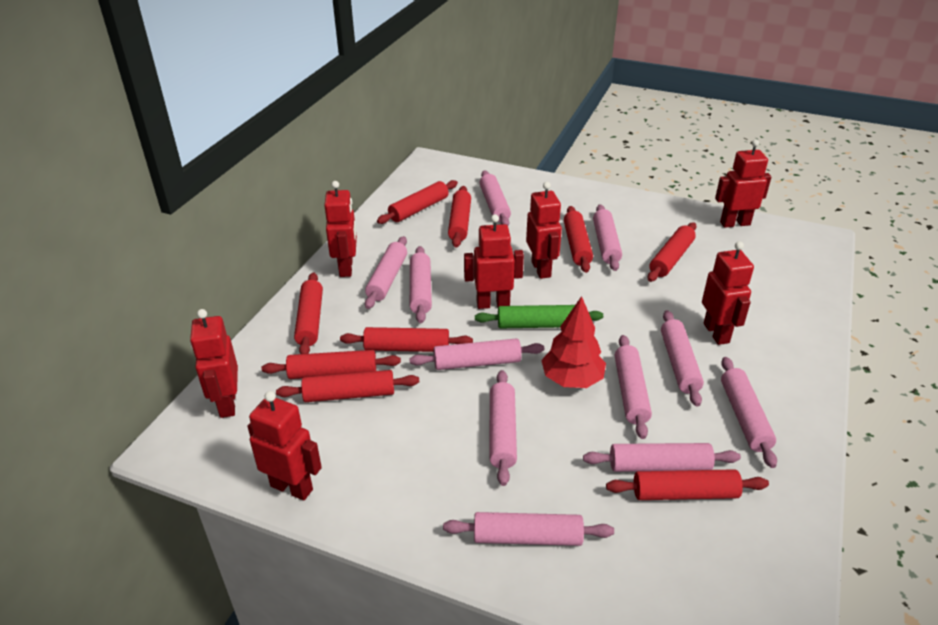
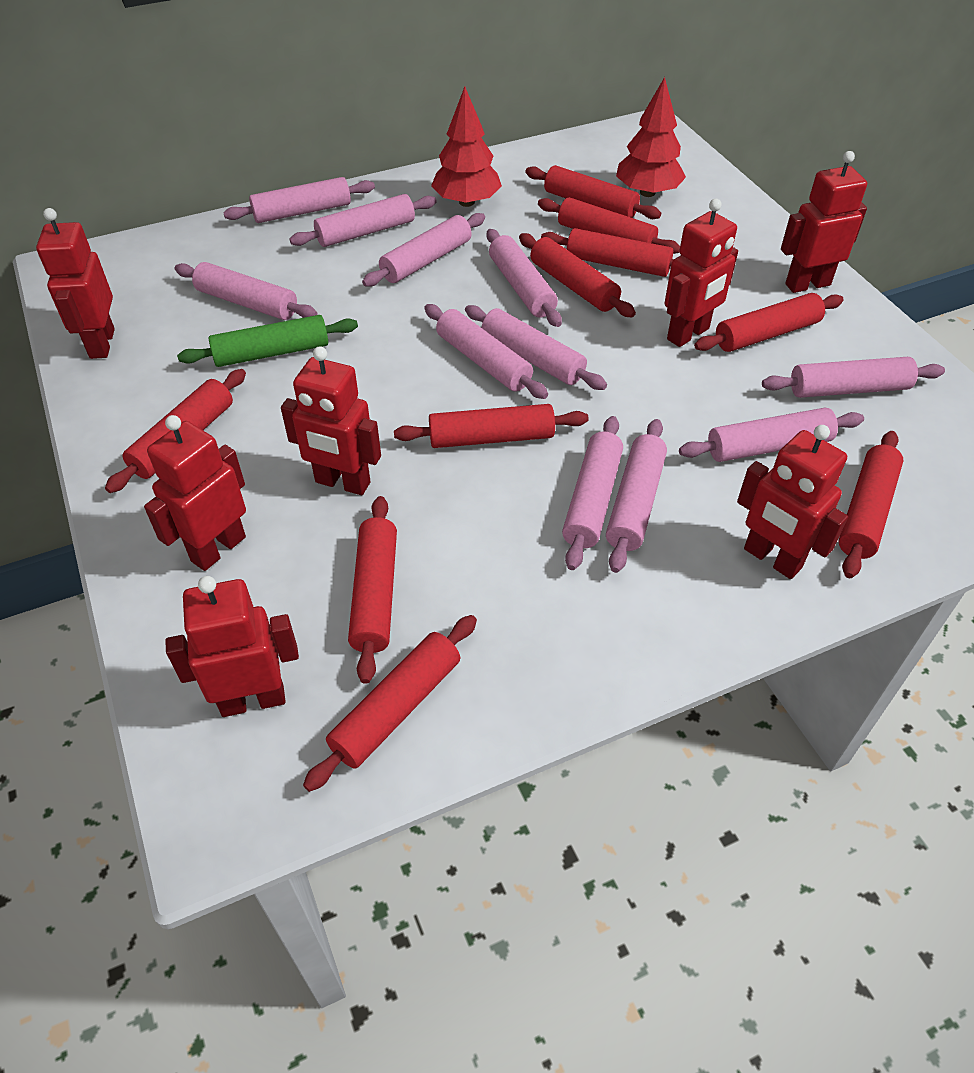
red rolling pin: [262,350,401,379] [276,370,419,402] [294,272,323,354] [340,327,473,352] [377,180,458,224] [448,186,471,247] [564,206,593,273] [606,469,769,500] [647,222,697,282] = 9 -> [105,369,246,493] [303,615,477,792] [348,496,397,684] [394,404,589,448] [519,233,636,317] [525,165,661,219] [538,197,680,254] [541,228,674,277] [694,293,844,352] [839,431,903,578] = 10
red tree: [541,296,606,388] = 1 -> [431,87,502,207] [616,77,686,197] = 2

